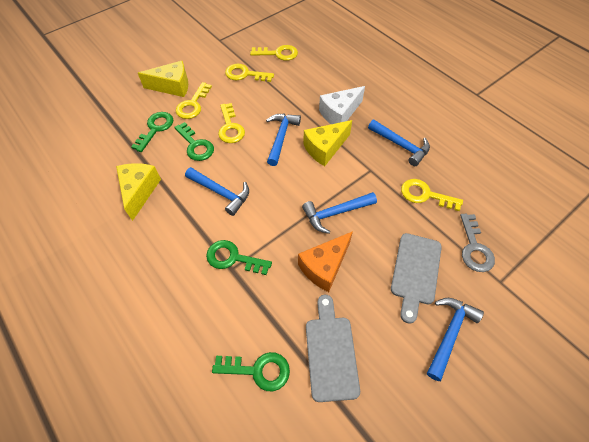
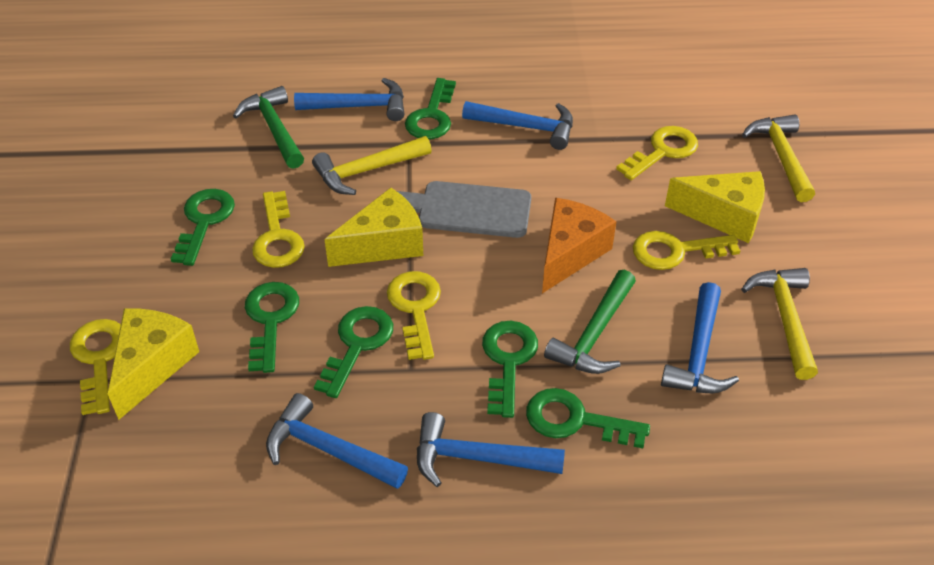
green hammer: none = 0 -> [233,86,304,169] [544,270,636,374] = 2
green key: [131,112,173,152] [174,122,214,161] [206,240,272,275] [212,352,290,391] = 4 -> [171,189,235,266] [245,282,299,373] [314,306,393,398] [405,78,456,139] [482,321,538,418] [526,388,650,448] = 6
grey cutting board: [306,295,360,402] [391,233,442,324] = 2 -> [397,181,531,238] = 1
grey key: [460,214,495,272] = 1 -> none = 0
white cheese: [319,86,365,124] = 1 -> none = 0
yellow hammer: none = 0 -> [312,136,432,195] [741,268,818,380] [742,115,815,202] = 3

